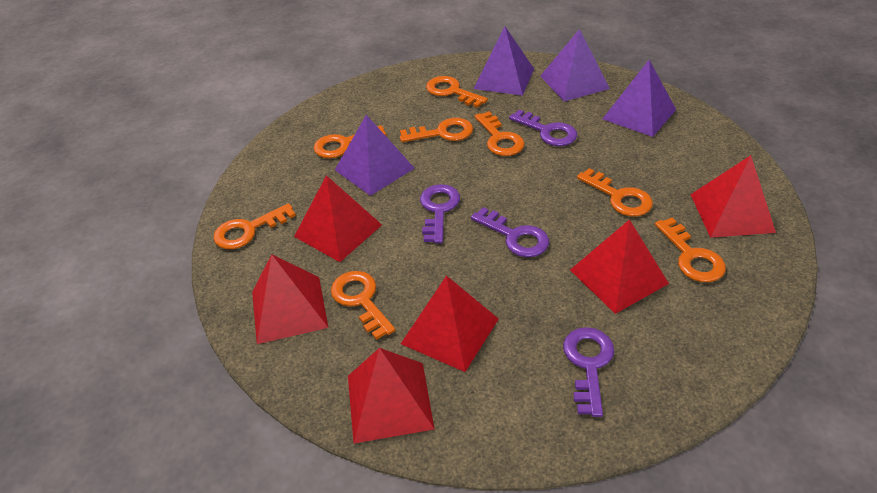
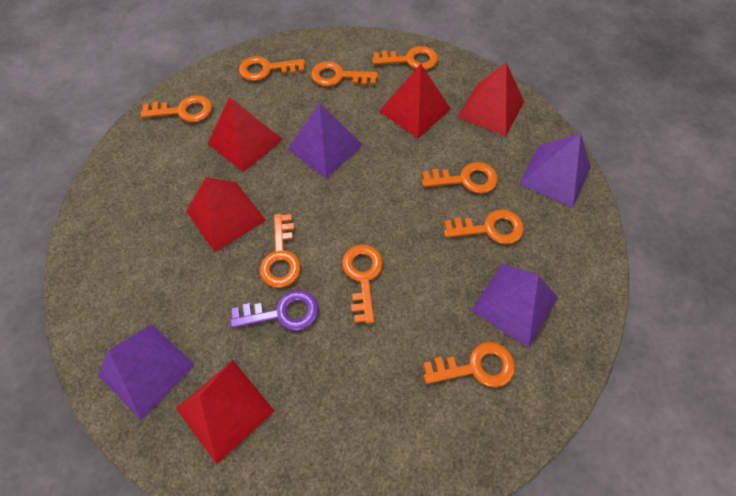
orange key: [213,203,296,249] [314,125,386,158] [331,271,395,340] [400,118,473,142] [426,76,488,108] [475,111,525,156] [577,168,653,216] [655,218,726,282] = 8 -> [140,95,212,122] [239,56,305,81] [260,214,301,288] [311,61,378,86] [342,245,383,324] [372,46,438,70] [422,162,498,194] [423,342,515,388] [444,209,524,244] = 9
purple key: [420,184,460,243] [471,207,549,257] [509,110,577,146] [563,327,614,417] = 4 -> [230,290,318,331] = 1
red pyramid: [252,254,328,344] [294,175,382,262] [348,348,435,443] [401,275,499,372] [570,219,669,314] [690,155,776,238] = 6 -> [176,360,275,464] [186,177,266,252] [208,97,283,172] [379,64,451,138] [458,62,524,136] = 5

